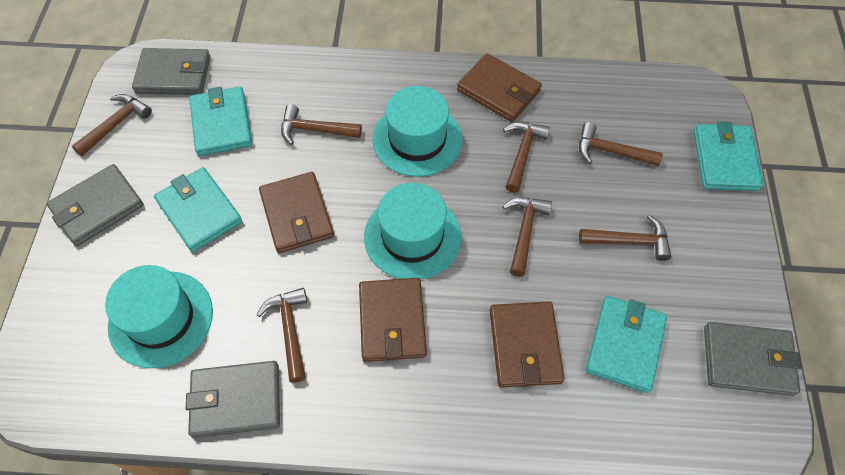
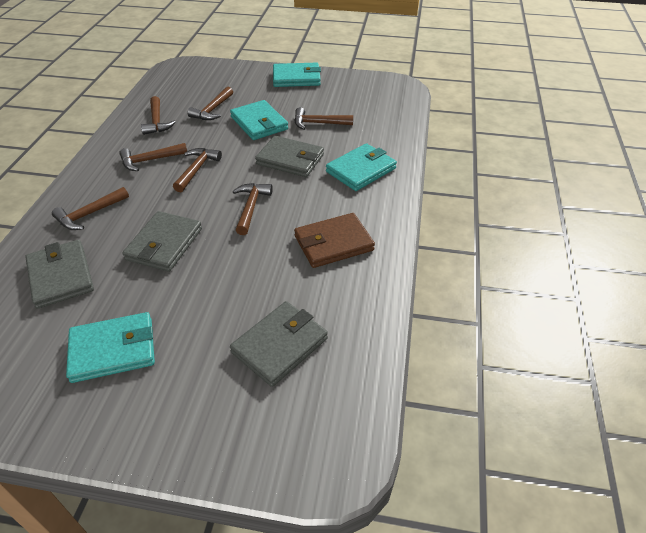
brown wallet: [259,172,334,253] [359,278,427,362] [457,53,542,122] [490,301,565,388] = 4 -> [294,213,375,268] = 1
turquoise hat: [105,265,213,368] [364,183,461,280] [372,86,462,177] = 3 -> none = 0

